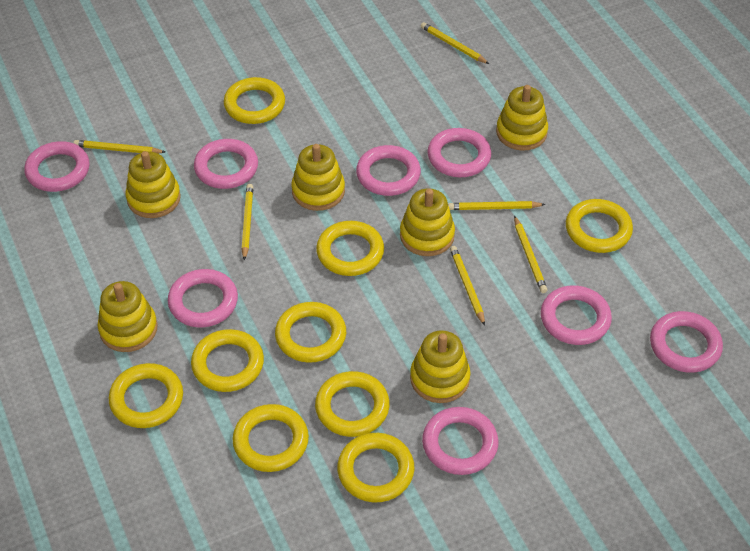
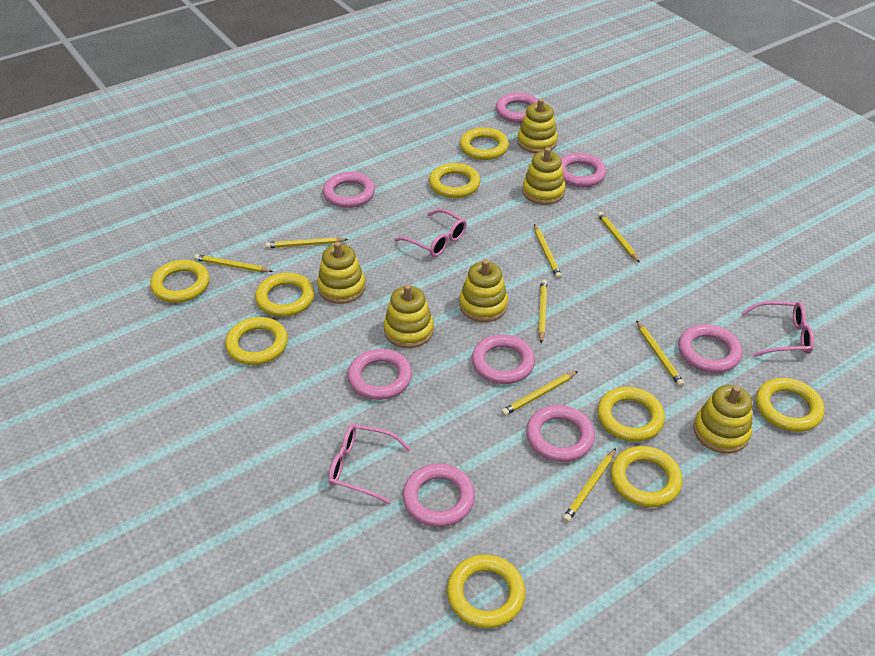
pink glasses: none = 0 -> [328,424,411,504] [394,209,467,257] [741,301,814,357] = 3
yellow pencil: [74,140,165,153] [241,184,253,261] [421,22,489,64] [448,201,546,210] [450,246,485,326] [514,215,548,293] = 6 -> [194,254,274,272] [265,237,348,248] [501,371,578,416] [534,224,562,279] [538,280,547,343] [563,448,616,523] [598,212,640,263] [636,321,684,387] = 8

